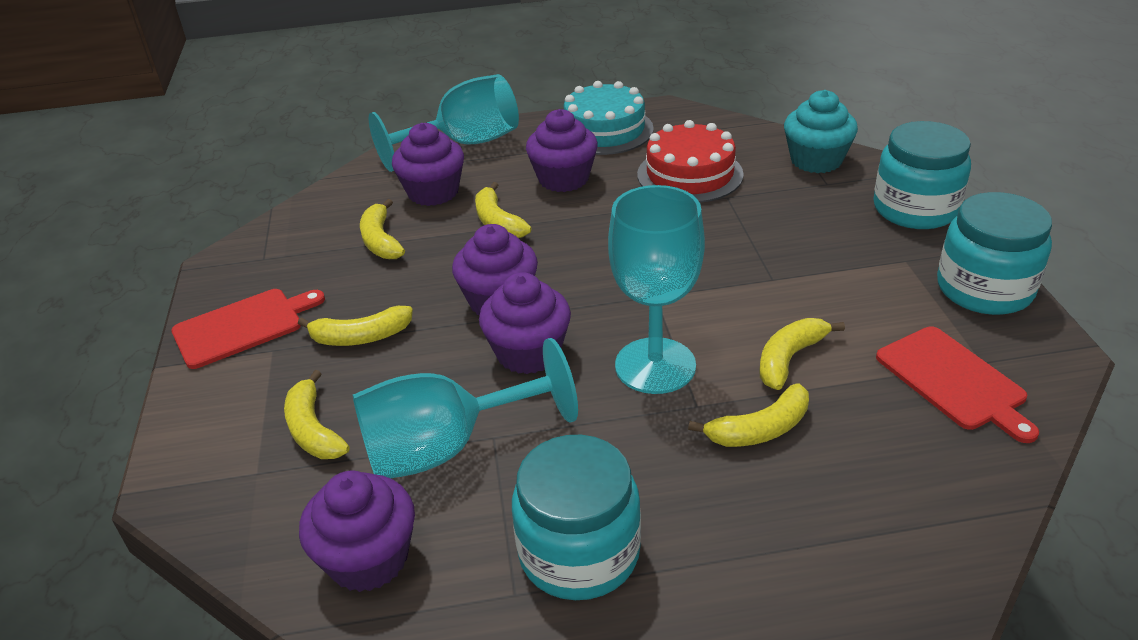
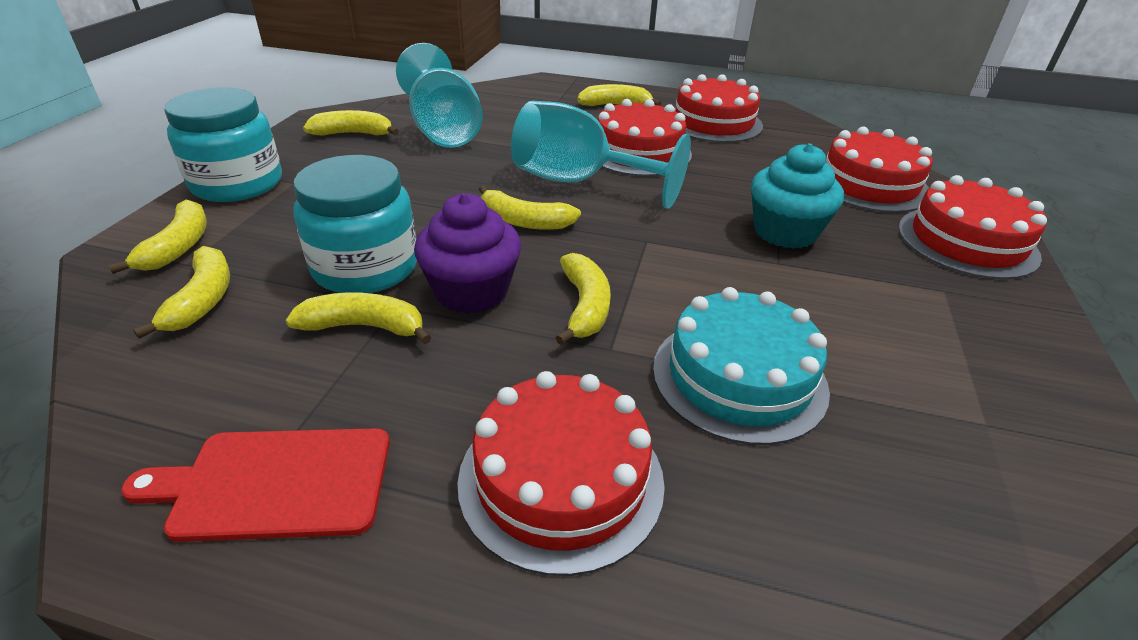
purple cupcake: [299,471,415,592] [392,123,464,206] [452,224,538,315] [479,272,571,374] [526,109,598,192] = 5 -> [414,193,521,314] = 1
red cake: [637,120,744,203] = 1 -> [457,371,665,576] [597,99,692,177] [675,74,763,143] [826,127,932,213] [898,175,1047,280] = 5
red cutting board: [171,289,325,369] [876,326,1039,443] = 2 -> [121,428,390,542] = 1
turquoise goblet: [353,338,578,478] [369,74,519,172] [608,185,705,394] = 3 -> [396,43,483,148] [511,101,691,209] = 2
turquoise jar: [512,435,641,600] [873,121,971,229] [937,192,1052,315] = 3 -> [164,87,282,202] [293,155,417,293] = 2
yellow banana: [284,370,350,459] [298,306,413,346] [360,199,405,259] [475,182,531,238] [688,384,809,447] [760,318,845,390] = 6 -> [108,199,207,274] [133,246,230,339] [285,292,431,344] [303,110,399,136] [479,186,581,230] [556,253,611,345] [577,84,661,106] = 7

